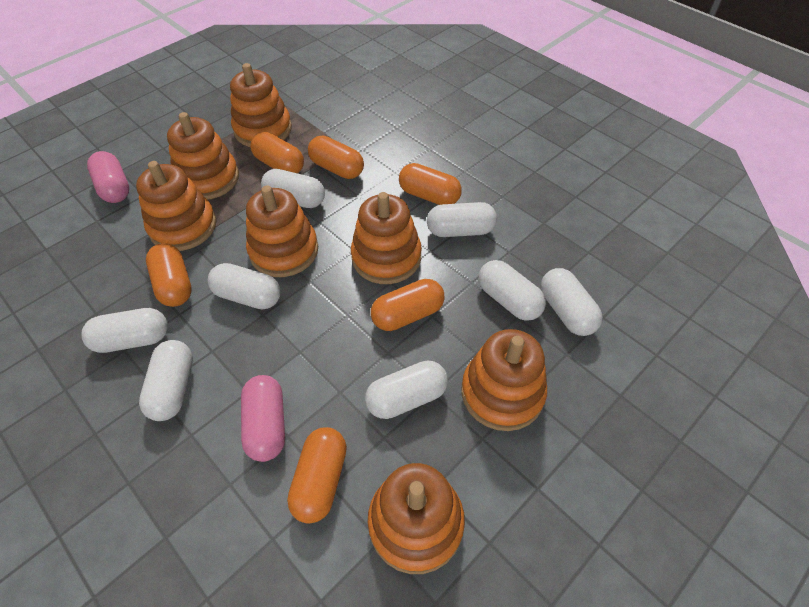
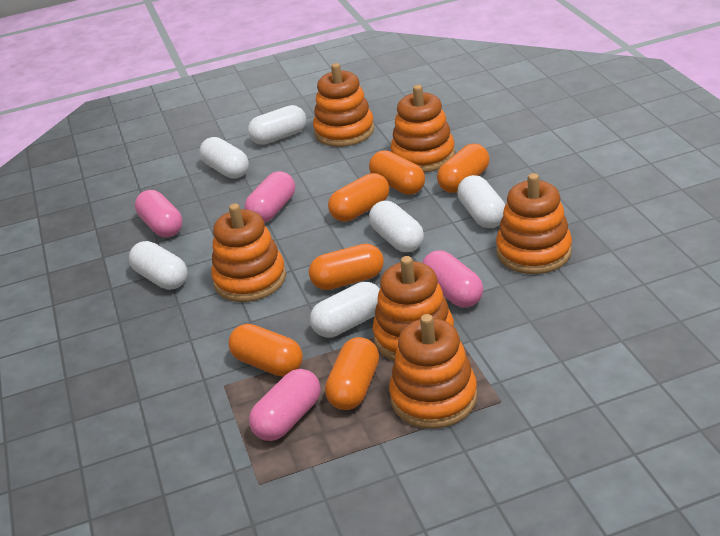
orange stacking toy: [136,161,216,251] [167,112,239,200] [230,63,292,147] [246,186,318,277] [351,192,422,284] [368,463,465,574] [461,329,547,431] = 7 -> [211,203,286,302] [313,63,374,147] [373,256,454,361] [389,314,477,429] [390,85,455,173] [496,173,572,274] = 6
pink capsule: [87,151,129,203] [241,375,285,462] = 2 -> [135,190,182,237] [244,171,295,223] [249,369,321,441] [422,251,483,307] = 4
white capsule: [81,308,168,353] [139,340,193,421] [208,263,281,310] [261,169,325,208] [365,360,448,419] [427,202,497,237] [478,260,546,321] [541,268,603,336] = 8 -> [129,241,188,290] [199,137,249,179] [248,105,306,145] [310,282,380,338] [369,201,424,252] [457,175,505,228] = 6

